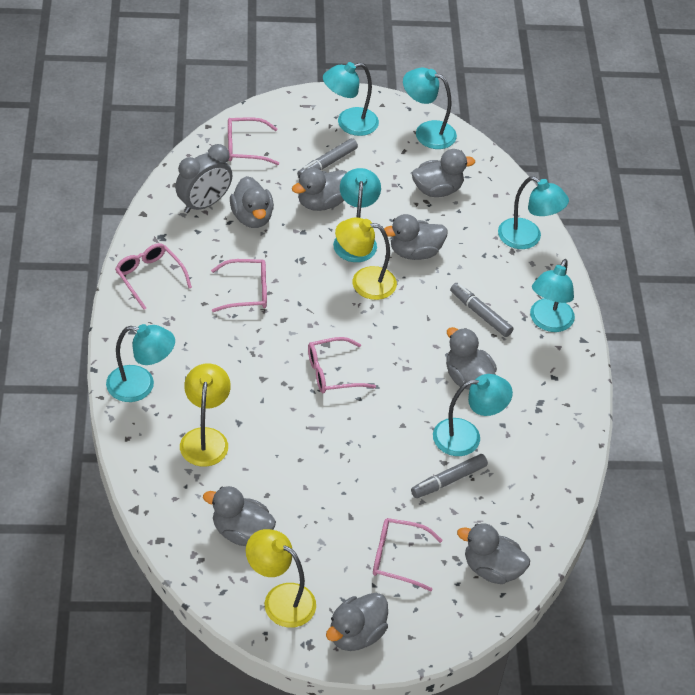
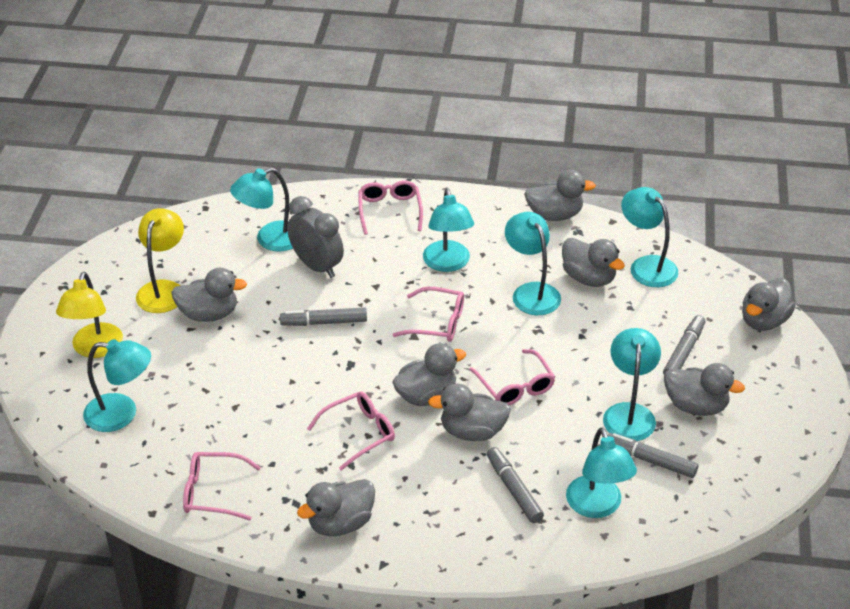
grey marker: [297,138,358,176] [411,454,488,498] [450,283,513,337] = 3 -> [280,307,367,326] [487,447,544,523] [608,433,698,478] [663,315,705,374] = 4
yellow lamp: [180,363,231,467] [246,529,316,628] [335,217,397,300] = 3 -> [56,272,123,358] [136,208,184,313] = 2

